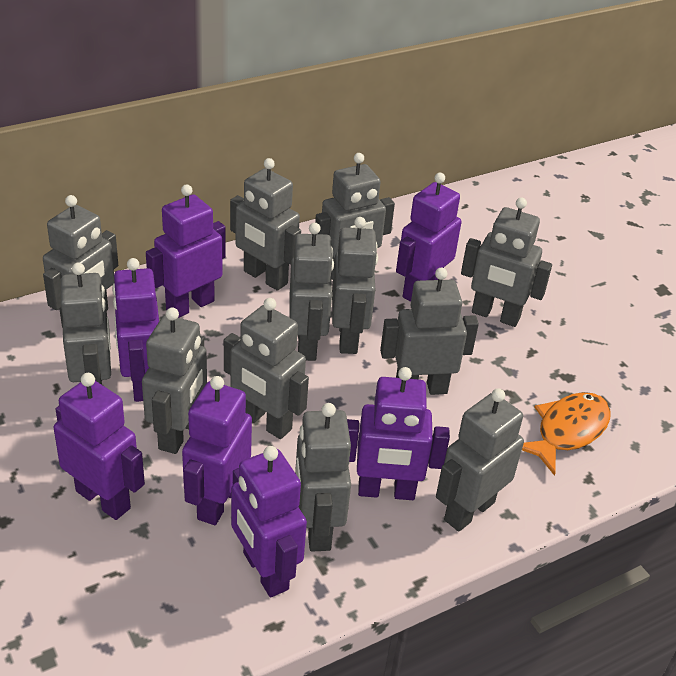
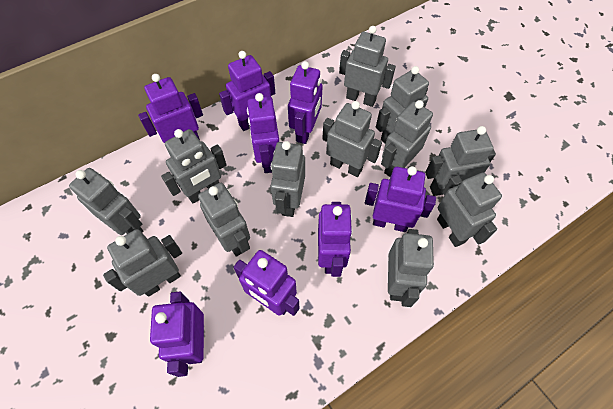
orange fish: [522,392,611,476] = 1 -> none = 0
purple robot: [54,373,145,520] [112,258,159,402] [146,184,226,318] [182,376,252,525] [231,446,307,597] [347,367,450,500] [396,173,461,302] = 7 -> [138,74,203,143] [150,292,204,377] [219,51,275,131] [234,250,299,316] [247,93,279,173] [288,61,323,144] [318,202,353,277] [365,166,436,232] = 8

